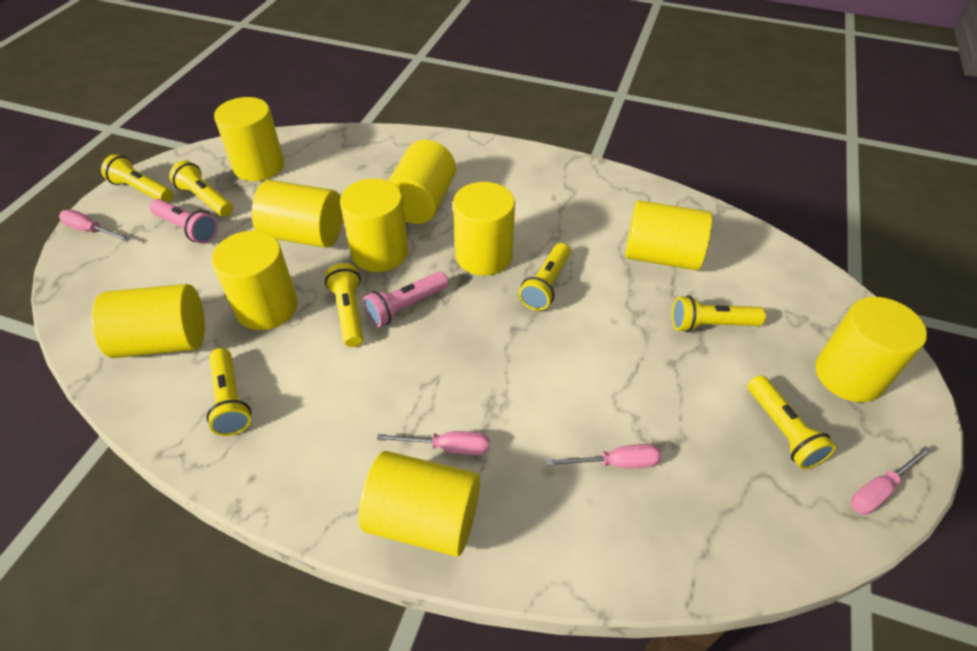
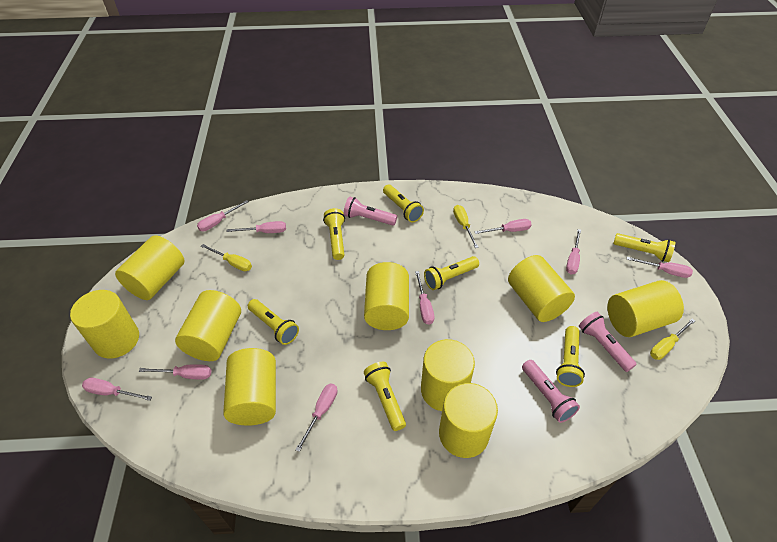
pink flashlight: [150,199,218,244] [363,271,449,327] = 2 -> [344,196,397,226] [522,360,580,423] [579,312,637,372] = 3
pink screwdriver: [59,209,130,241] [377,431,489,455] [546,444,661,468] [851,446,931,514] = 4 -> [82,378,152,401] [139,364,211,380] [197,200,249,231] [227,221,286,233] [295,384,338,452] [415,271,434,325] [474,219,532,234] [566,229,581,274] [627,257,693,278] = 9
yellow cylinder: [92,284,205,358] [212,231,298,330] [214,97,284,181] [252,180,343,248] [340,178,408,272] [358,451,480,557] [388,140,456,224] [453,182,515,276] [625,200,712,270] [816,297,927,402] = 10 -> [70,290,139,359] [115,235,184,300] [175,290,241,361] [223,348,276,426] [364,262,409,330] [421,339,475,411] [439,383,498,458] [508,255,575,322] [607,280,684,337] = 9
yellow screwdriver: none = 0 -> [201,244,252,271] [453,205,479,248] [650,319,695,360] = 3

